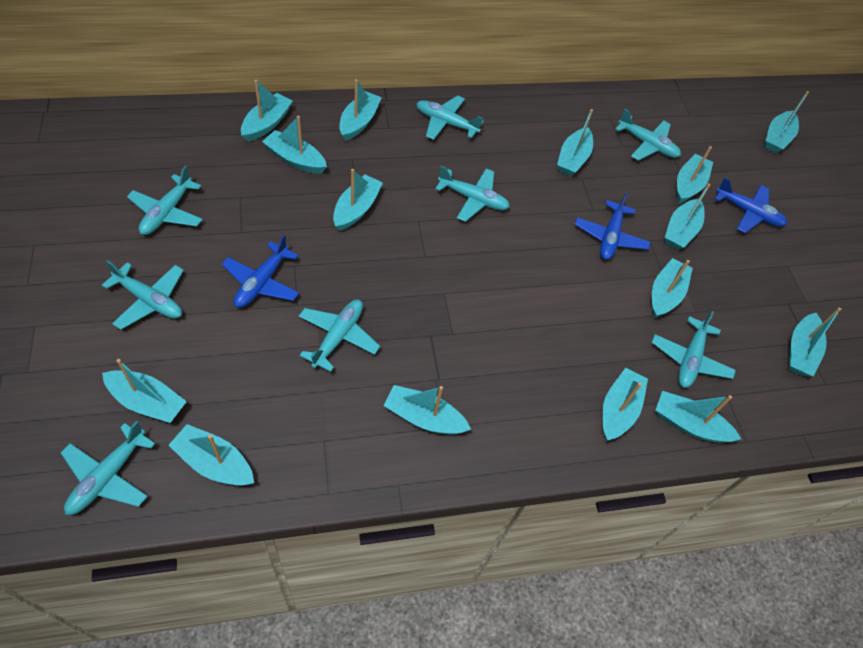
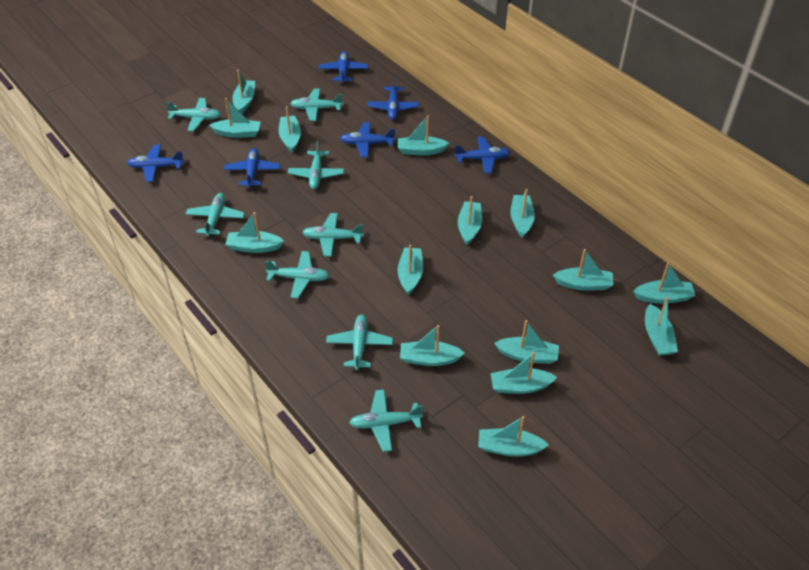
blue plane: [222,235,299,308] [575,192,651,260] [715,177,787,233] = 3 -> [127,145,184,182] [224,148,280,188] [319,51,368,84] [340,122,395,157] [367,77,419,120] [455,137,511,173] = 6

